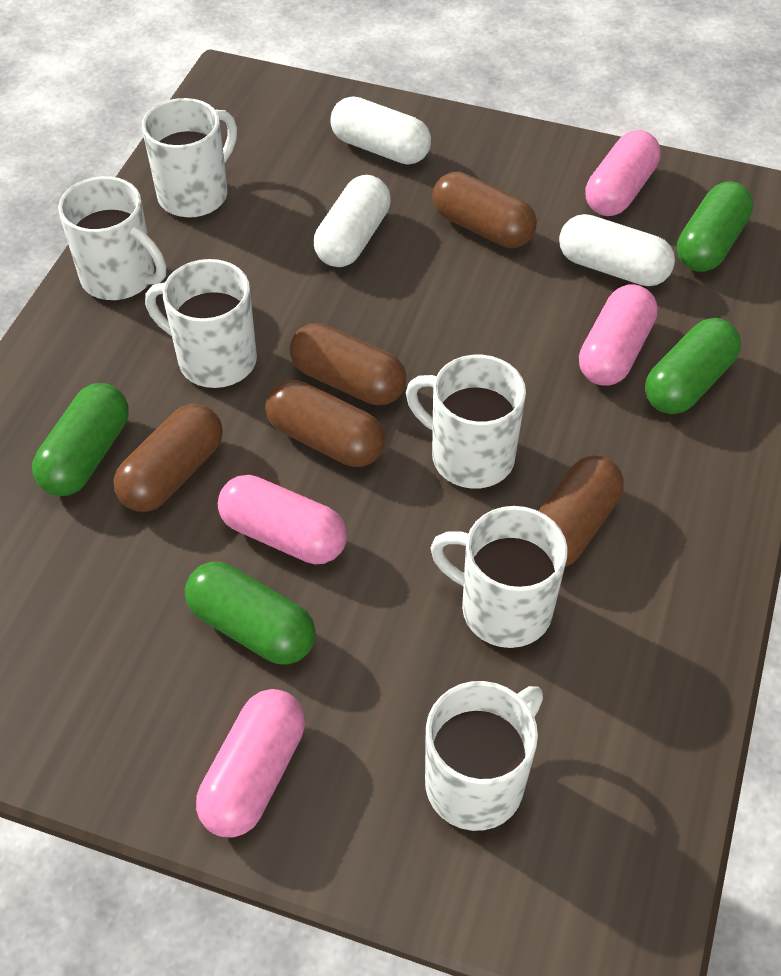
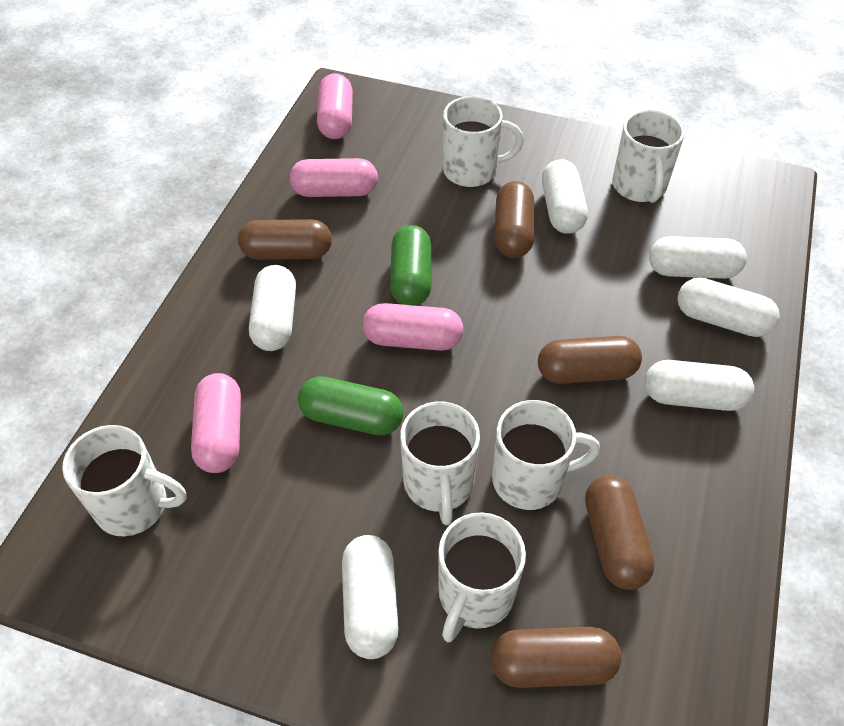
green capsule: [32,383,129,496] [185,562,316,665] [645,318,741,414] [677,181,753,272] = 4 -> [298,376,404,436] [390,225,431,306] = 2
white capsule: [314,175,391,267] [330,96,431,165] [559,214,675,286] = 3 -> [249,265,296,351] [342,535,399,659] [542,159,588,234] [645,360,754,411] [649,236,747,279] [677,278,780,337] = 6

